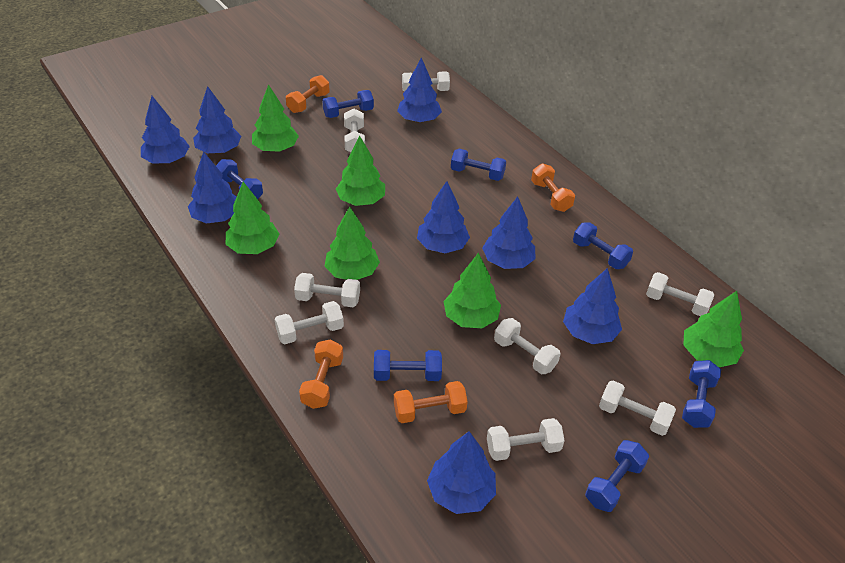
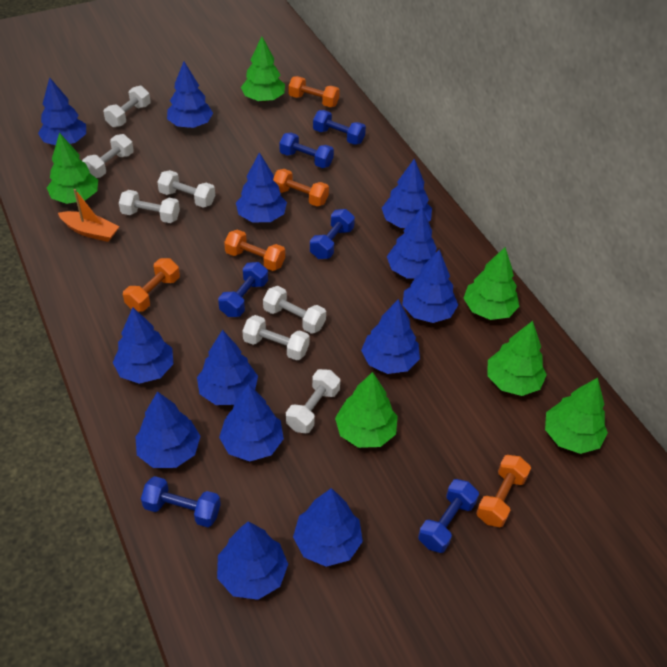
blue dumbbell: [216,159,263,199] [322,90,374,118] [374,350,442,381] [451,149,506,181] [573,222,633,269] [585,440,649,512] [682,360,721,428] = 7 -> [141,476,221,527] [218,262,268,317] [280,133,334,168] [310,209,355,259] [313,110,366,145] [418,479,479,553] = 6
blue tree: [141,96,190,164] [188,151,236,223] [193,86,241,154] [397,57,442,123] [417,181,470,253] [427,431,496,514] [482,197,535,269] [563,268,622,344] = 8 -> [38,77,86,145] [113,307,173,384] [135,391,200,468] [167,61,213,128] [197,330,258,405] [217,521,288,600] [219,384,284,461] [236,152,287,222] [293,488,363,567] [361,299,420,374] [382,159,432,228] [387,208,437,279] [402,249,458,323] = 13
orange boat: none = 0 -> [58,189,119,242] = 1
orange dumbbell: [286,75,330,113] [299,339,343,409] [394,381,468,423] [531,163,575,212] = 4 -> [123,258,180,312] [224,229,285,271] [273,169,329,207] [289,76,340,107] [476,455,531,527] = 5
white dumbbell: [275,301,344,344] [294,273,360,307] [344,108,365,152] [402,72,450,92] [487,418,565,461] [494,318,561,374] [599,381,676,436] [646,272,714,316] = 8 -> [82,134,134,178] [104,86,150,127] [119,190,180,223] [157,170,215,208] [242,315,310,360] [263,286,326,334] [286,369,340,433] = 7

